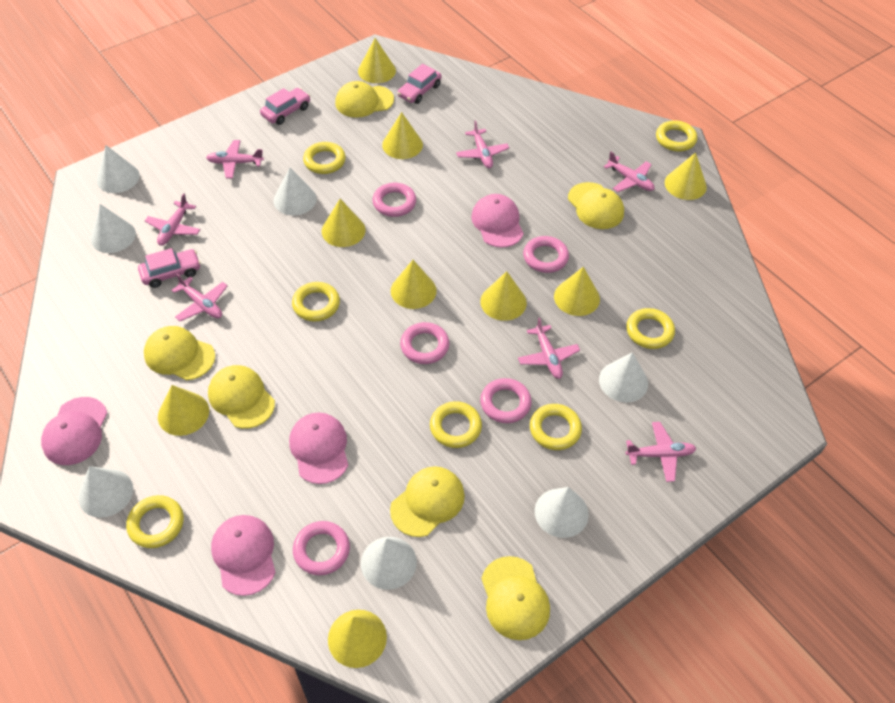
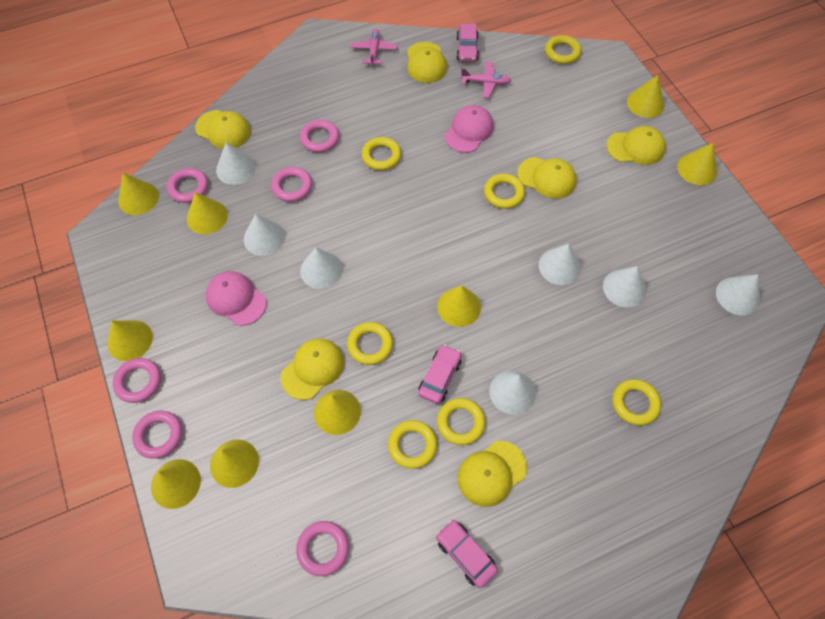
pink cap: [41,397,107,465] [211,515,276,596] [289,413,348,484] [471,194,524,248] = 4 -> [206,271,267,326] [444,105,494,153] = 2
pink plane: [145,193,200,246] [171,274,228,321] [206,140,264,179] [456,121,509,168] [518,317,580,379] [604,151,655,192] [626,422,696,482] = 7 -> [351,29,398,66] [461,62,511,98] = 2
pink ring: [293,521,350,576] [373,183,416,217] [400,322,449,364] [480,378,532,423] [523,236,569,273] = 5 -> [112,358,161,403] [132,411,182,459] [167,168,208,203] [271,167,312,202] [296,521,349,576] [300,120,339,153] = 6

